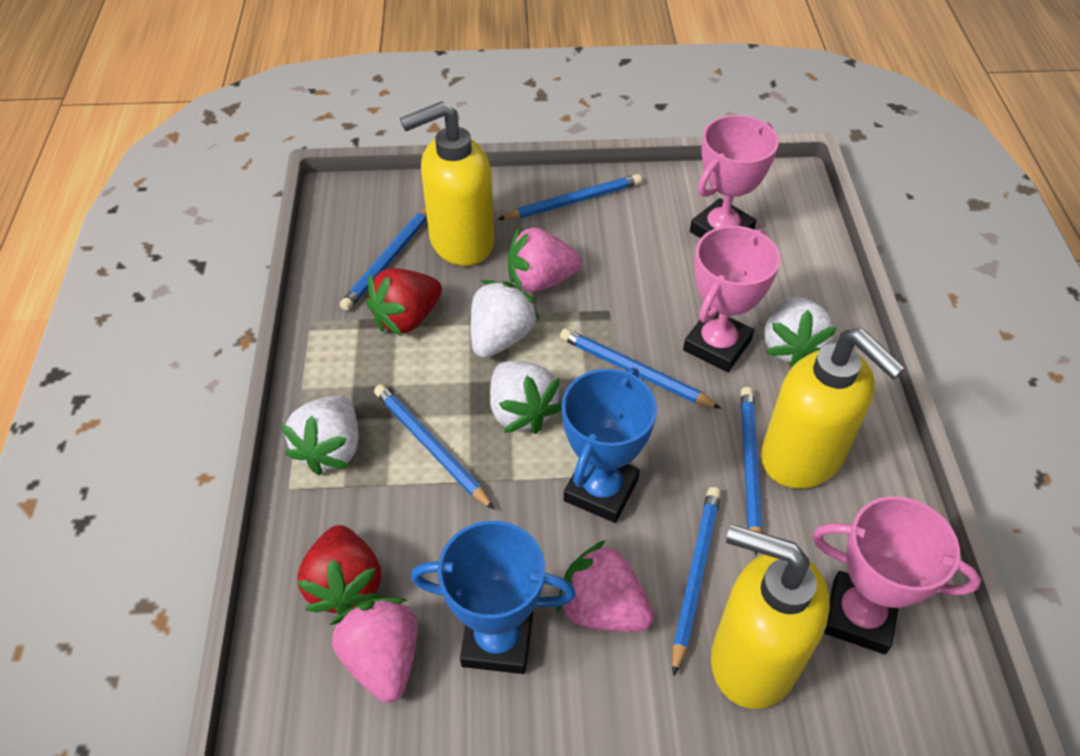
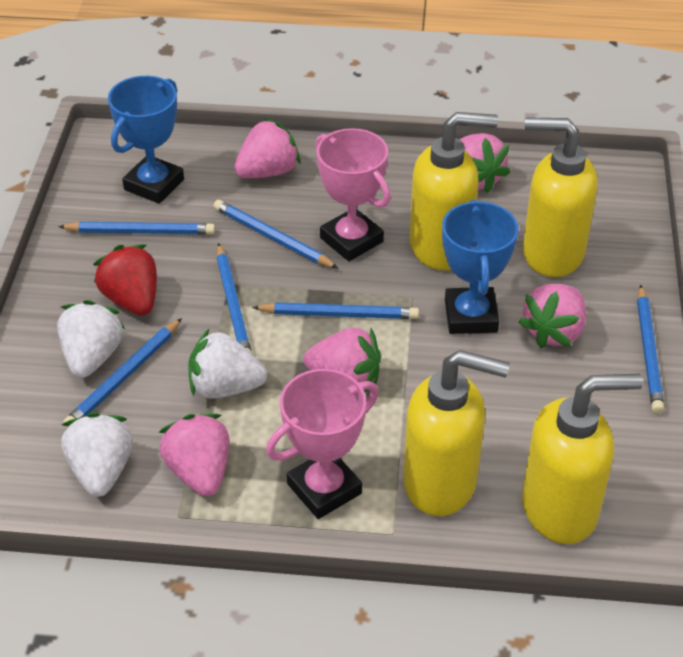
pink strawberry: [330,597,418,703] [508,226,582,292] [557,540,654,632] = 3 -> [159,414,230,496] [234,118,301,178] [304,328,381,392] [459,133,510,193] [518,284,586,348] = 5
pink trophy: [683,226,780,372] [690,115,779,238] [813,496,981,654] = 3 -> [266,369,379,519] [315,128,391,261] = 2
red strawberry: [297,525,382,615] [366,268,442,336] = 2 -> [93,245,157,315] = 1
white strawberry: [281,395,358,475] [471,280,540,358] [490,361,562,434] [765,297,837,367] = 4 -> [57,300,125,378] [61,412,133,497] [188,329,267,399] = 3
yellow soap dispenser: [400,101,495,266] [711,524,830,709] [761,328,906,489] = 3 -> [403,350,510,516] [410,112,498,270] [522,374,643,544] [523,118,597,277] = 4

